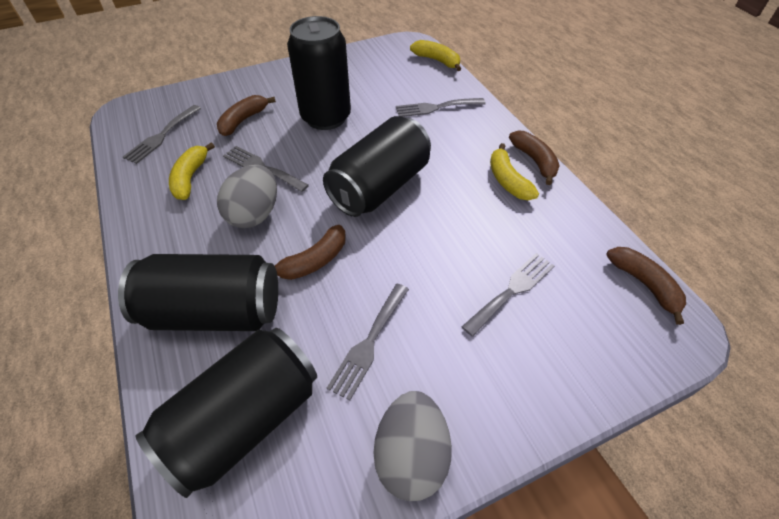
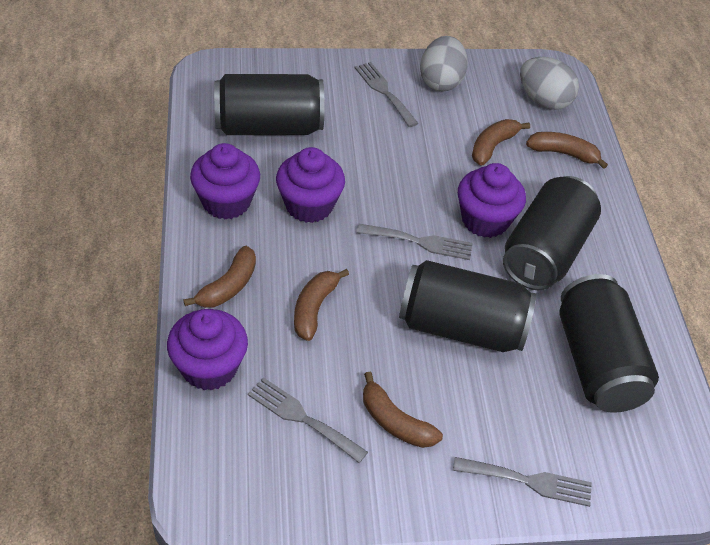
brown banana: [217,95,276,136] [275,225,346,280] [509,131,560,185] [606,247,686,325] = 4 -> [183,246,256,308] [294,269,349,341] [363,372,443,448] [472,119,530,165] [526,132,608,169] = 5
grey fork: [123,105,201,164] [223,146,309,192] [327,284,409,401] [396,98,486,117] [462,253,554,337] = 5 -> [248,377,368,463] [355,62,419,127] [356,224,473,260] [453,457,592,507] = 4
purple cupcake: none = 0 -> [167,309,248,391] [190,143,260,220] [276,147,345,223] [458,163,526,238] = 4
yellow banana: [169,142,215,200] [410,40,461,71] [490,143,539,200] = 3 -> none = 0

